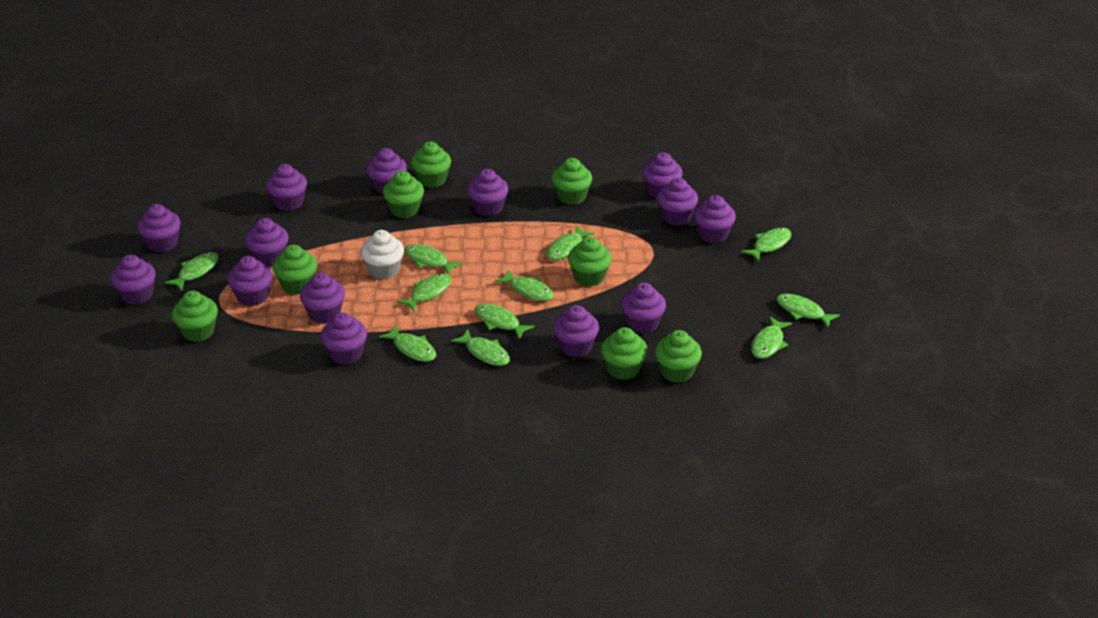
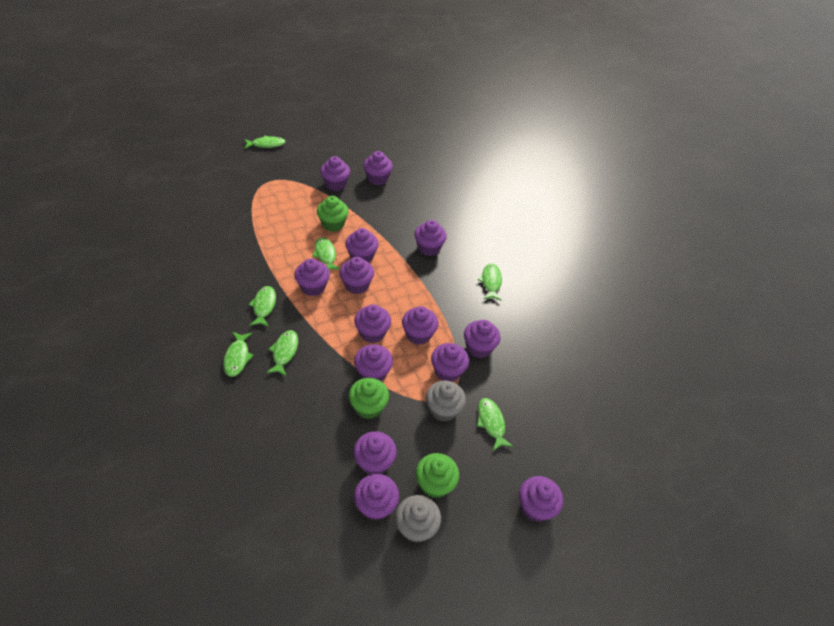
green cupcake: [172,291,218,342] [273,245,317,295] [383,171,424,218] [411,141,451,188] [552,158,592,205] [568,237,612,286] [601,327,648,380] [655,330,702,383] = 8 -> [317,196,349,232] [349,378,389,419] [416,453,459,498] = 3
green fish: [164,252,218,291] [379,325,436,362] [397,273,451,312] [404,244,463,275] [451,329,510,366] [475,303,535,340] [495,270,554,301] [546,225,594,260] [741,228,792,262] [751,316,792,359] [776,294,840,328] = 11 -> [223,332,254,377] [244,135,286,149] [248,286,276,327] [266,330,298,376] [312,237,340,270] [477,398,513,451] [478,264,502,301] = 7
grey cupcake: none = 0 -> [395,495,441,543] [426,381,466,422] = 2
white cupcake: [361,230,404,279] = 1 -> none = 0

